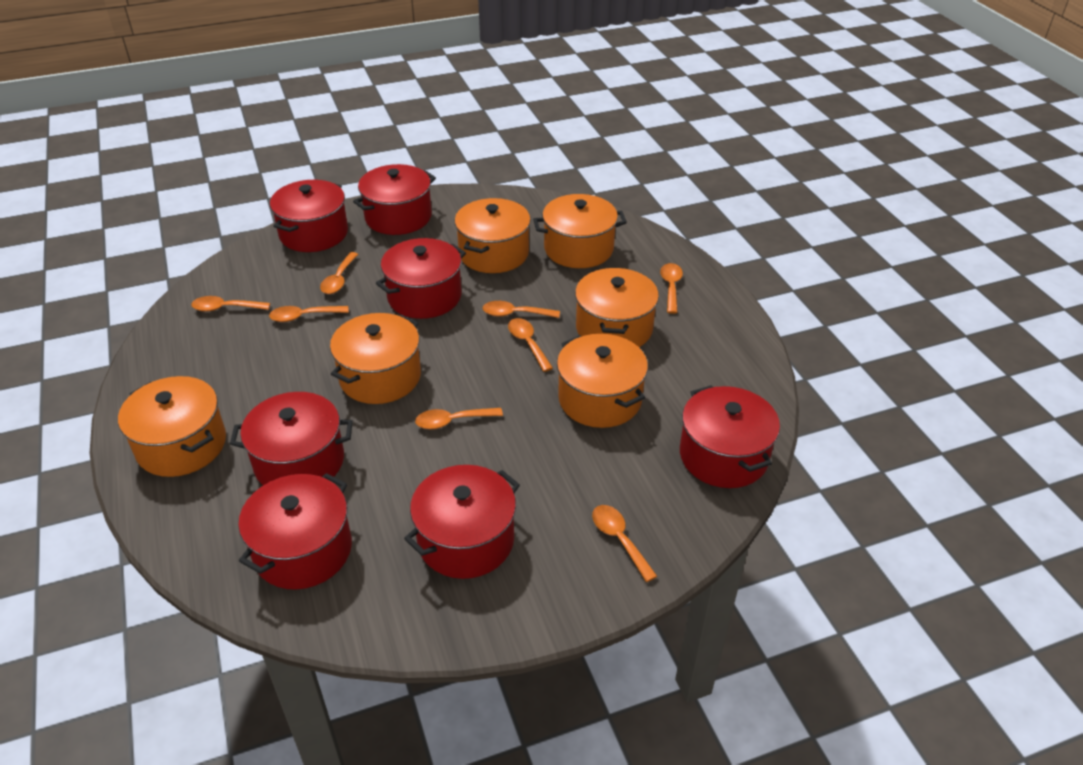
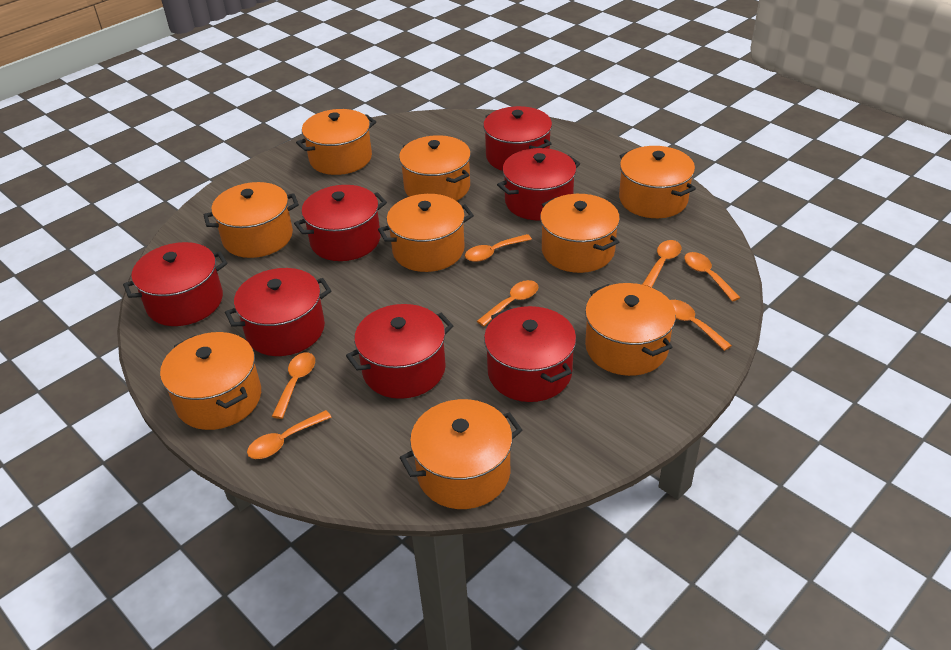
orange pot: [118,376,226,477] [330,313,421,404] [455,198,531,273] [533,194,627,268] [557,334,648,428] [575,268,659,347] = 6 -> [160,332,261,430] [204,182,299,258] [296,109,376,175] [378,194,474,272] [399,135,471,201] [400,399,522,509] [540,194,620,273] [585,283,676,376] [619,146,696,218] = 9
orange spoon: [191,296,270,312] [269,306,349,322] [320,252,358,294] [415,408,503,429] [483,301,560,318] [508,318,553,372] [592,505,657,582] [660,263,683,314] = 8 -> [247,410,332,459] [272,352,315,419] [465,234,532,262] [477,280,538,326] [642,240,681,288] [670,300,732,351] [684,252,740,302] = 7

